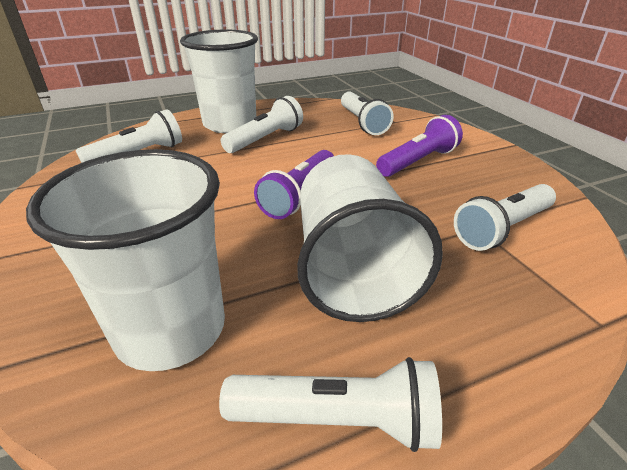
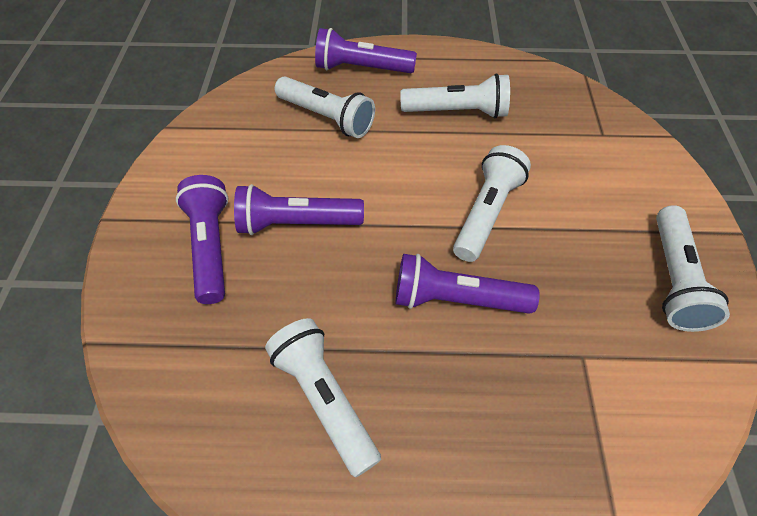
purple flashlight: [254,150,334,219] [376,115,463,177] = 2 -> [176,175,229,304] [234,184,364,235] [315,28,417,73] [396,254,540,314] = 4
white cup: [26,149,225,371] [180,30,258,133] [297,154,443,322] = 3 -> none = 0

